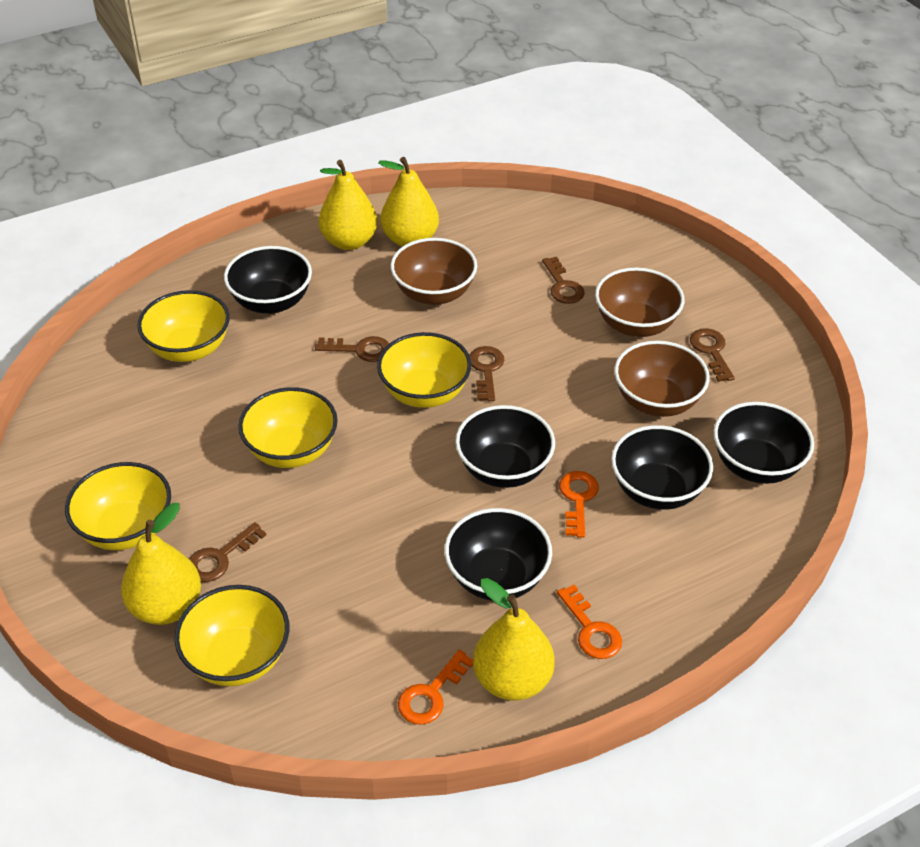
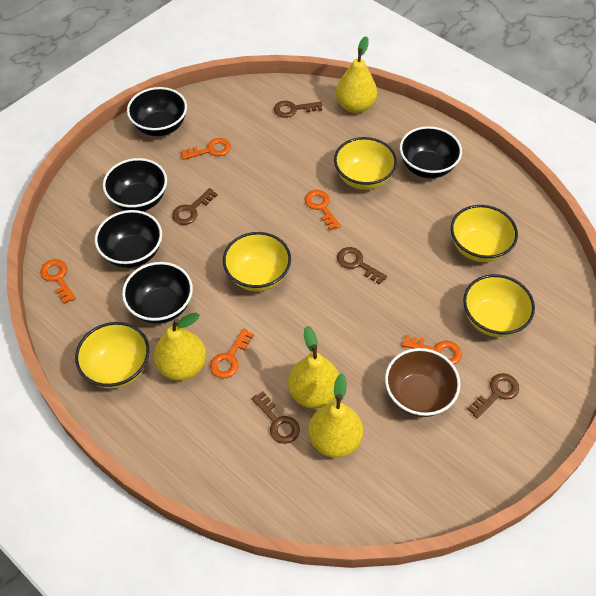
brown bowl: [390,238,477,305] [595,268,684,337] [614,341,710,417] = 3 -> [385,348,460,417] = 1
orange key: [398,650,473,725] [557,585,622,659] [559,471,599,538] = 3 -> [40,259,76,304] [181,138,231,160] [210,328,254,378] [305,190,341,231] [402,335,462,365] = 5

